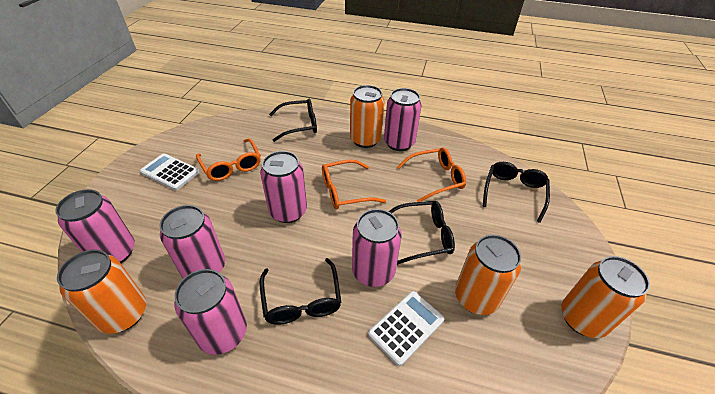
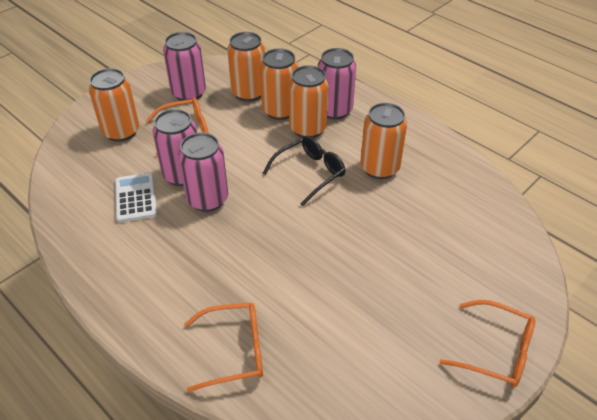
black glasses: [260,258,341,325] [269,99,317,142] [389,201,455,265] [483,162,550,223] = 4 -> [263,136,345,206] = 1
orange can: [57,250,146,334] [350,85,384,148] [455,235,521,315] [561,256,650,338] = 4 -> [89,68,139,142] [227,32,265,102] [260,48,298,120] [289,65,329,138] [360,103,407,179] = 5
pink can: [55,189,135,263] [159,205,225,279] [175,269,247,355] [260,151,307,223] [352,209,402,287] [384,88,422,151] = 6 -> [153,109,197,186] [163,32,206,101] [178,133,228,212] [318,48,356,120] = 4
white calculator: [140,154,199,190] [368,291,444,366] = 2 -> [115,173,157,222] = 1

